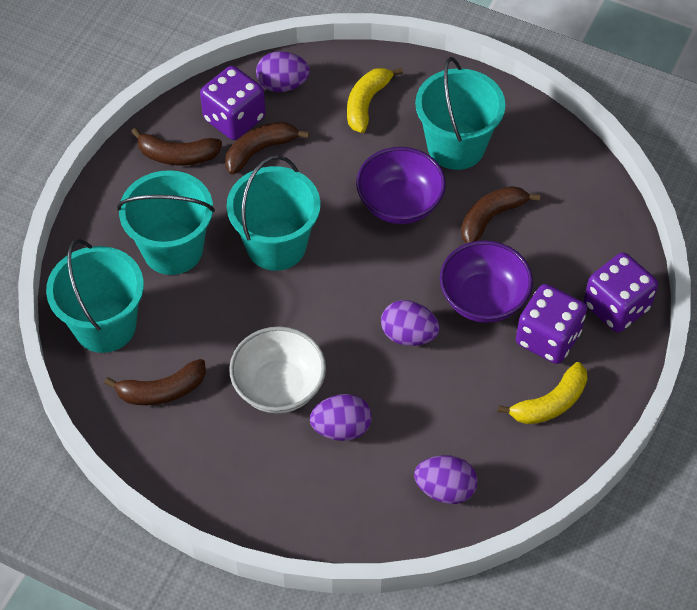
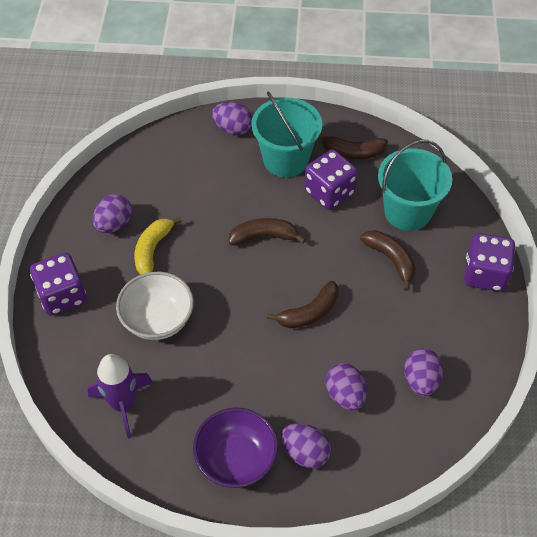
purple bowl: [356,147,446,224] [440,240,533,323] = 2 -> [193,408,278,488] = 1
purple egg: [256,51,310,92] [310,394,372,441] [381,300,440,346] [414,455,477,504] = 4 -> [93,194,132,233] [212,102,253,135] [281,423,331,469] [326,363,367,411] [404,348,443,396] = 5
purple rocket: none = 0 -> [88,354,153,438] = 1
turquoise bucket: [46,239,144,353] [117,170,215,275] [227,155,320,271] [415,57,506,170] = 4 -> [251,91,322,177] [378,140,452,231] = 2
yellow banana: [347,67,403,133] [498,362,587,424] = 2 -> [134,217,182,275] = 1

